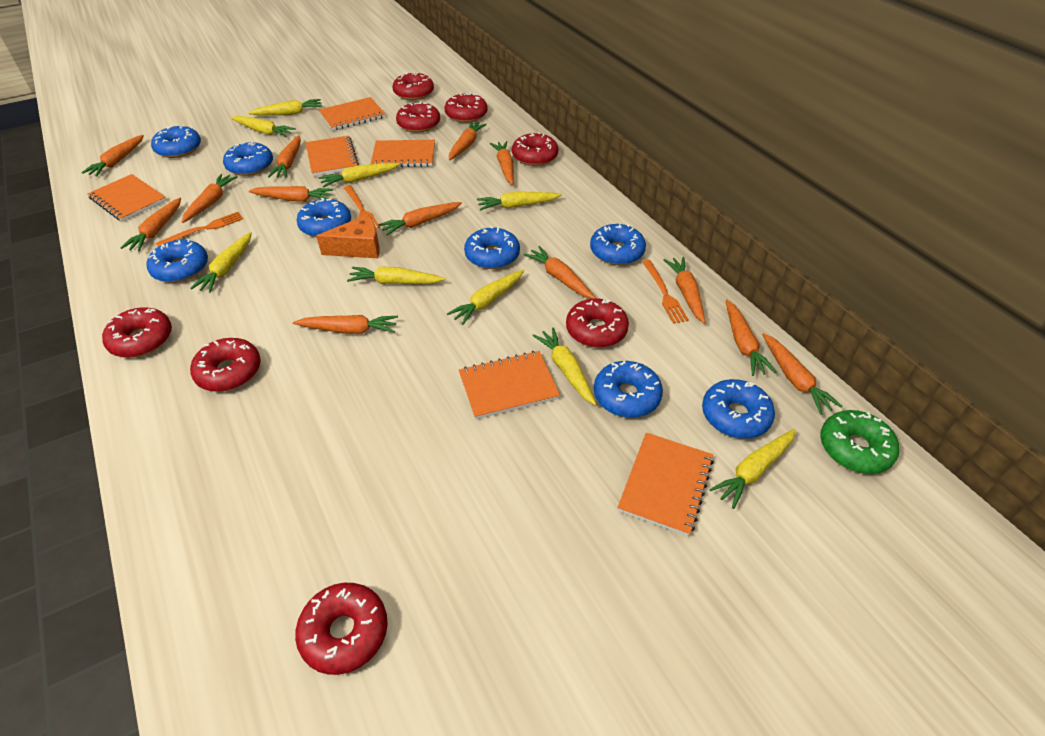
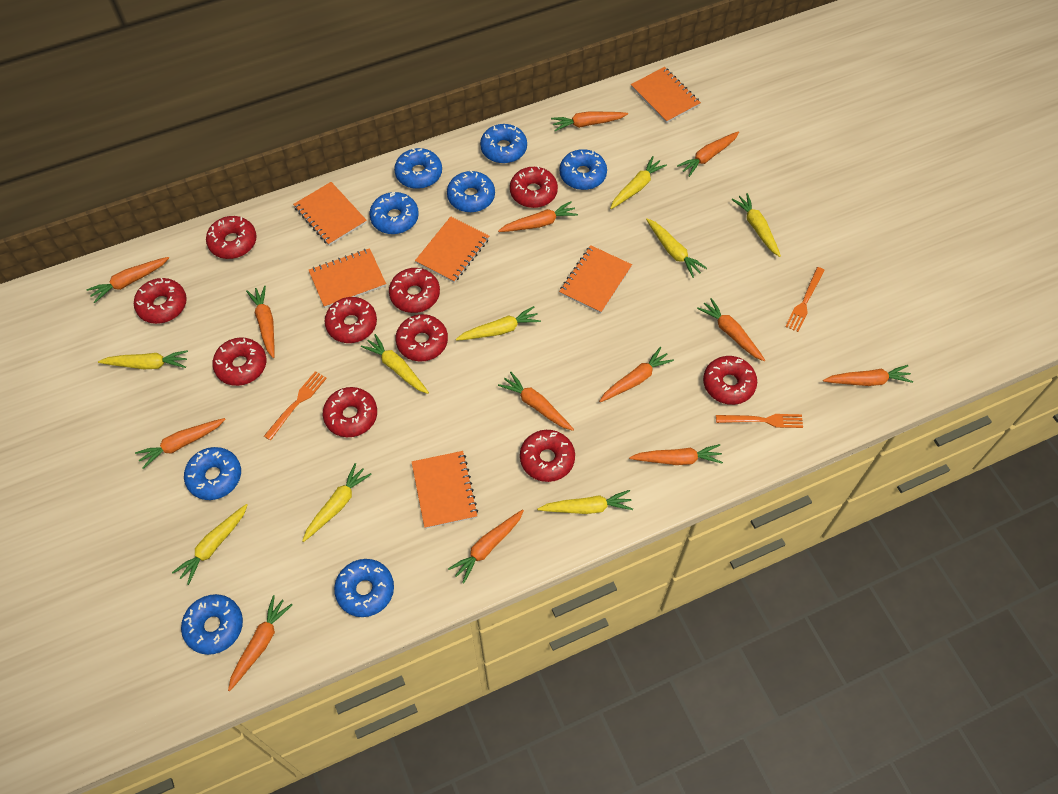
green donut: [820,410,899,474] = 1 -> none = 0
orange cheese: [316,214,380,258] = 1 -> none = 0
red donut: [102,307,172,358] [190,338,261,392] [295,583,388,675] [393,72,434,100] [396,101,440,133] [444,92,488,123] [512,132,558,166] [566,298,629,348] = 8 -> [134,278,187,324] [206,216,257,259] [212,337,266,386] [323,387,377,437] [325,297,377,343] [389,268,440,313] [395,314,448,361] [510,166,558,208] [520,430,575,482] [703,356,757,405] = 10

